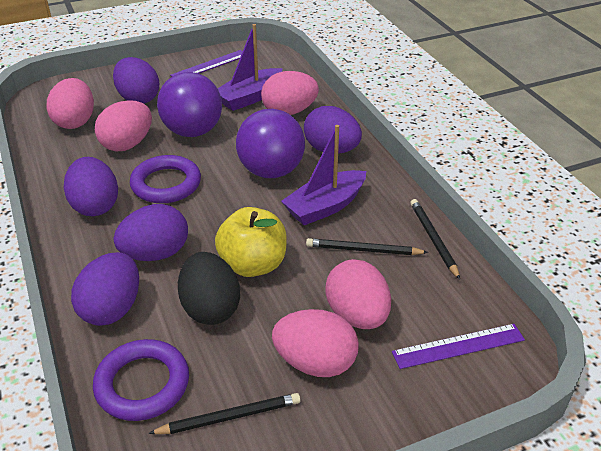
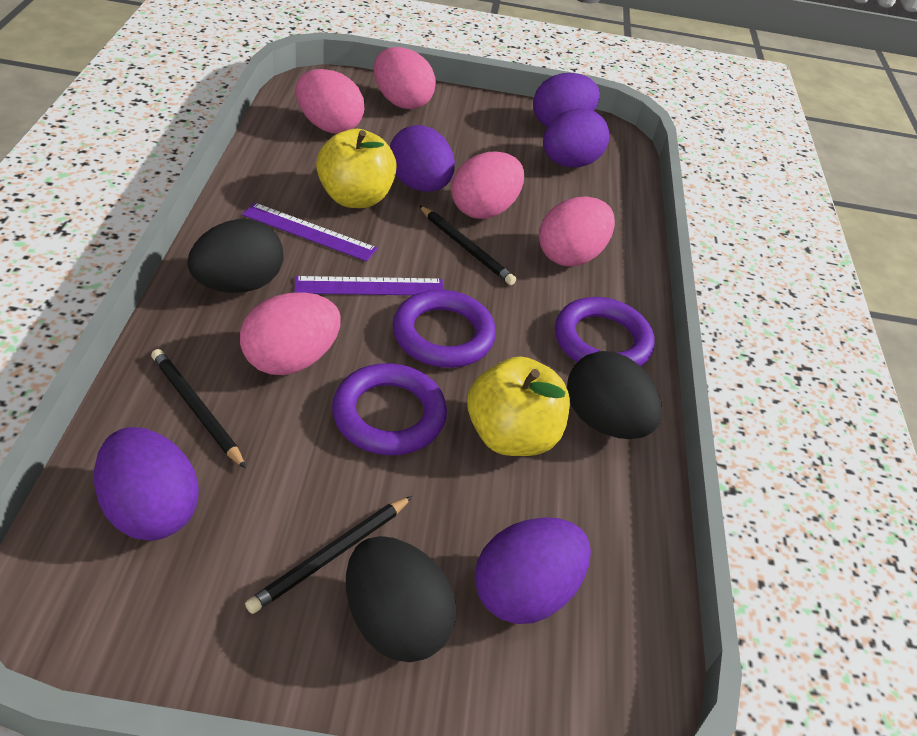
black egg: [178,252,240,325] = 1 -> [187,219,283,293] [346,536,457,662] [567,351,662,439] = 3
purple ball: [157,72,222,137] [236,109,305,178] = 2 -> none = 0
purple boat: [218,24,283,111] [281,125,366,225] = 2 -> none = 0
purple ring: [93,339,189,421] [130,155,201,203] = 2 -> [332,363,447,455] [393,290,496,368] [555,297,655,366] = 3
yellow apple: [215,207,287,277] = 1 -> [316,129,397,208] [467,356,570,456] = 2

